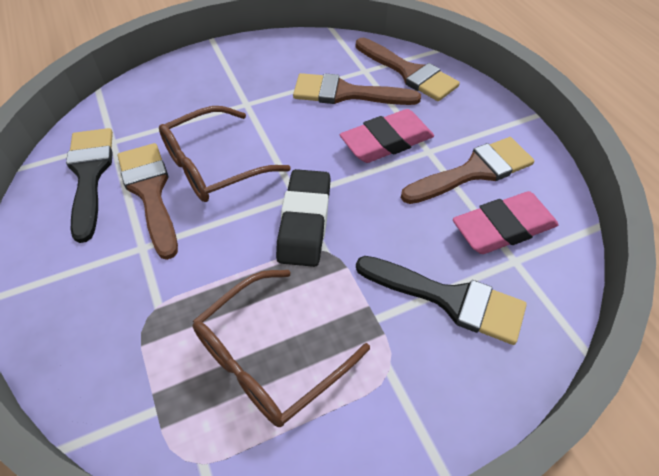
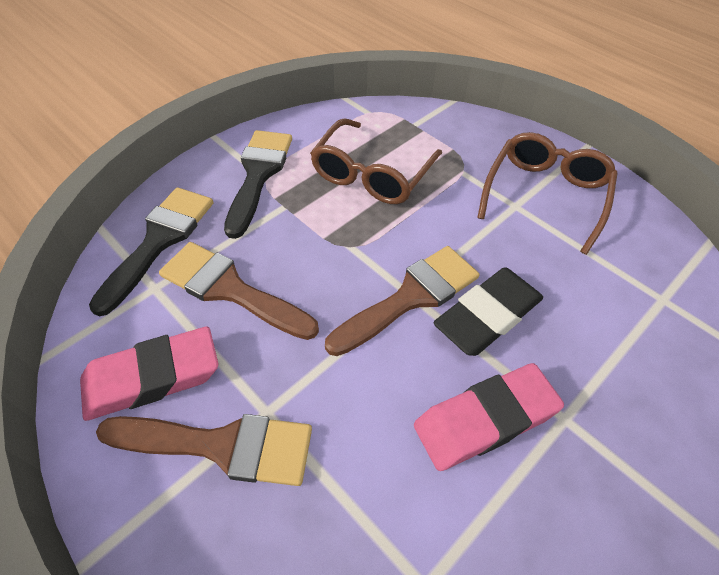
brown brush: [118,143,178,260] [293,73,421,105] [356,38,460,101] [401,137,535,204] = 4 -> [96,414,312,486] [159,242,319,340] [325,246,480,356] = 3

